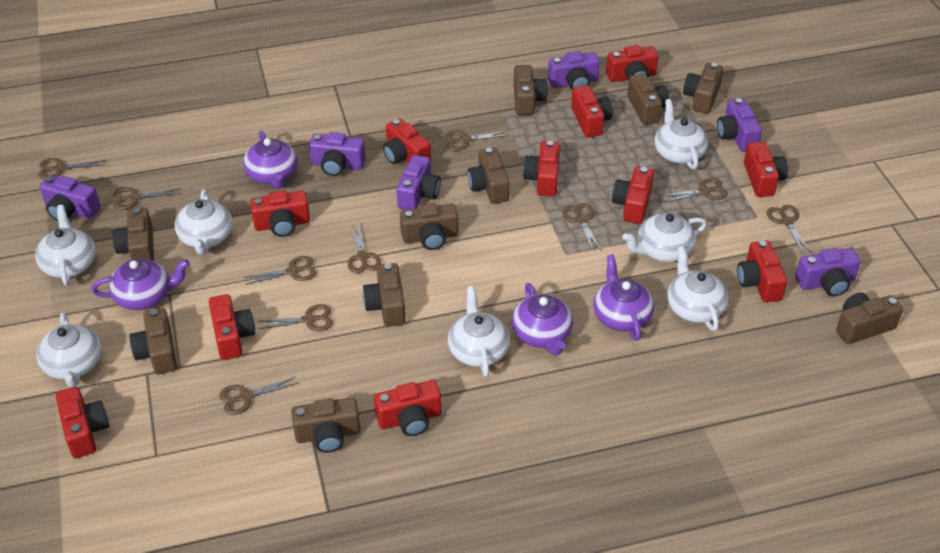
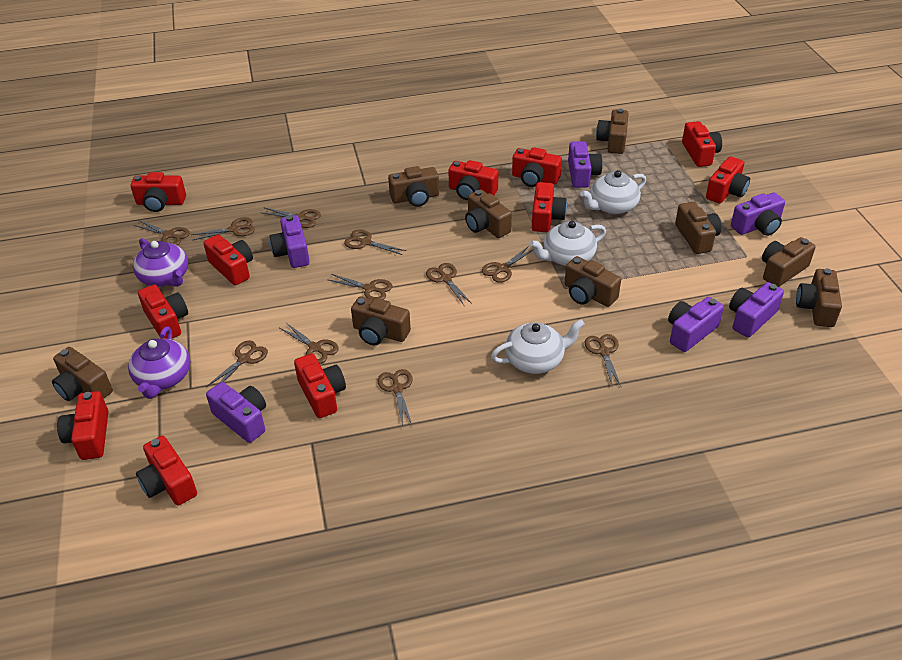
brown camera: [112,208,154,261] [129,308,177,375] [291,398,361,453] [363,263,406,327] [400,203,458,250] [468,148,510,204] [514,65,548,115] [627,73,670,125] [683,63,723,114] [836,292,903,344] = 10 -> [52,347,113,401] [351,296,411,345] [388,166,439,207] [465,189,512,238] [565,256,621,307] [596,109,629,154] [675,202,722,254] [762,237,815,287] [796,268,842,327] = 9
brown scissors: [38,158,106,179] [113,187,181,210] [219,377,299,415] [243,256,316,285] [258,304,333,331] [348,225,381,273] [444,130,509,151] [562,203,601,251] [661,178,728,203] [767,205,811,253] = 10 -> [134,220,190,245] [191,217,255,240] [206,340,268,387] [263,208,321,228] [280,323,339,364] [329,274,392,300] [344,229,406,255] [378,369,413,427] [426,263,472,305] [482,245,534,283] [584,334,622,388] = 11
purple teapot: [91,259,189,310] [243,131,298,189] [512,283,573,355] [593,254,654,341] = 4 -> [128,327,190,399] [133,238,188,287] = 2
white teapot: [35,205,96,286] [36,312,101,388] [175,189,232,255] [448,286,510,377] [623,213,707,262] [655,99,708,169] [667,246,728,331] = 7 -> [491,319,585,374] [529,221,606,266] [580,170,646,214] = 3

